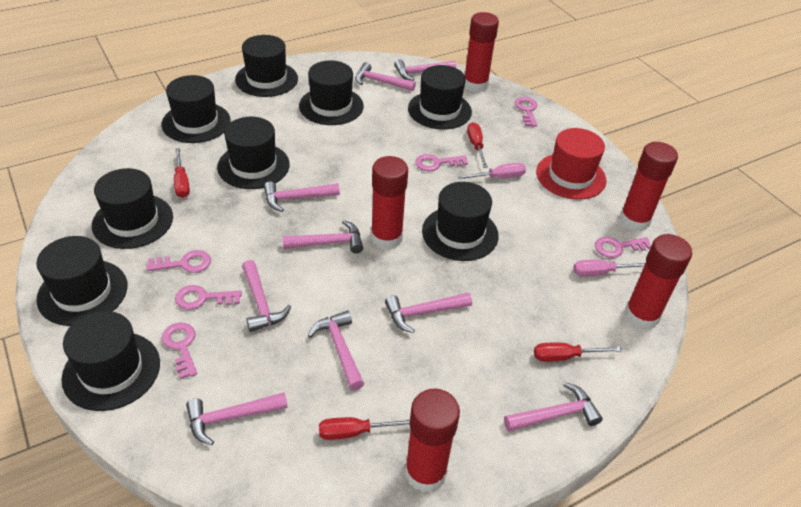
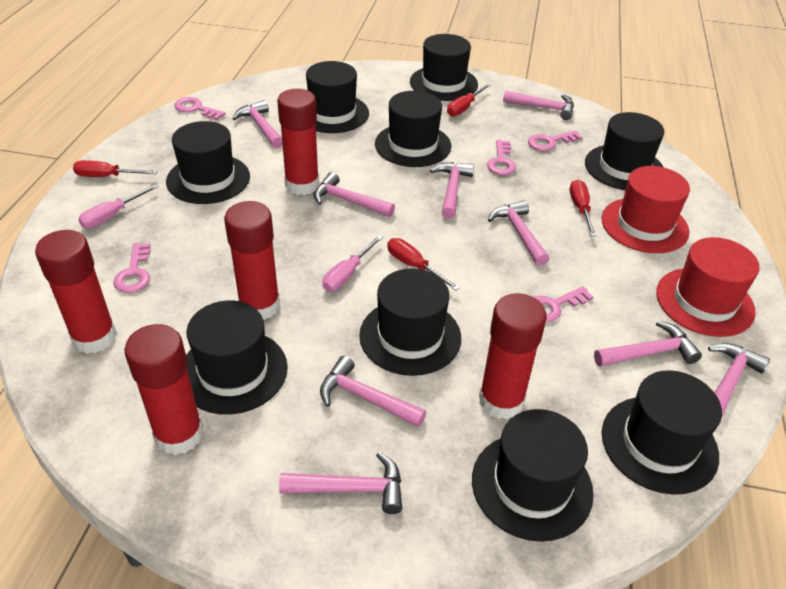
pink key: [146,250,211,273] [162,323,197,379] [175,285,242,310] [415,154,468,171] [515,97,537,127] [595,237,651,258] = 6 -> [113,243,150,293] [174,97,226,120] [487,140,516,175] [528,130,582,151] [534,286,593,322] = 5
red hat: [536,128,607,200] = 1 -> [601,166,690,253] [656,237,759,337] = 2

